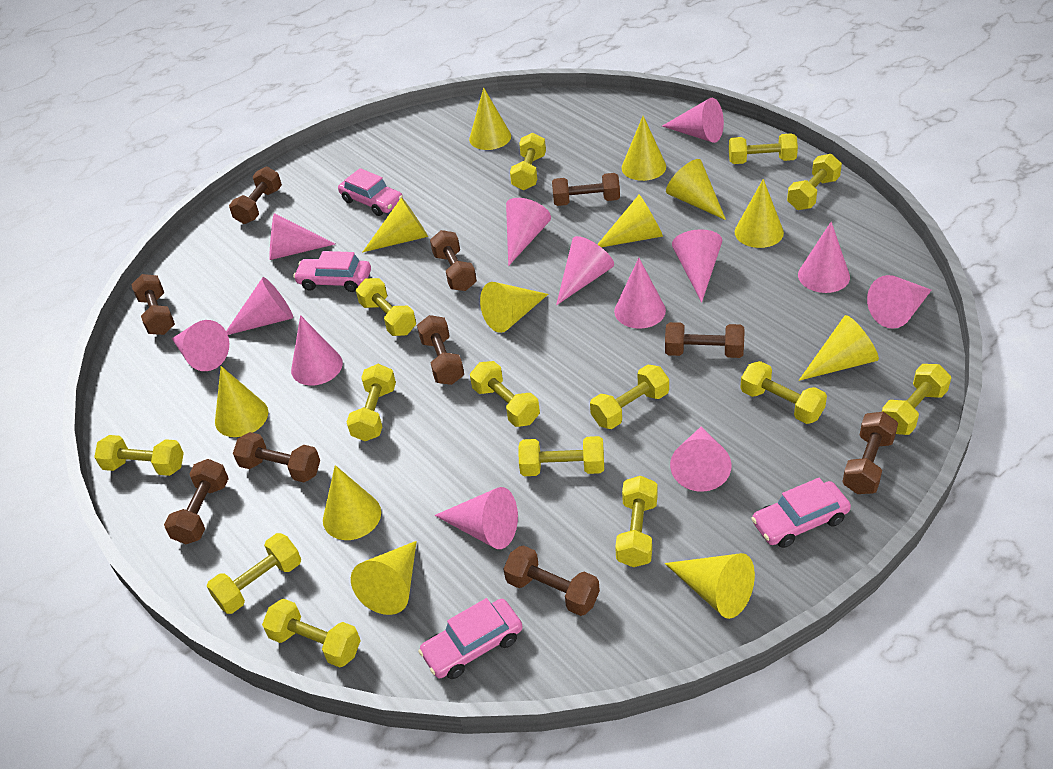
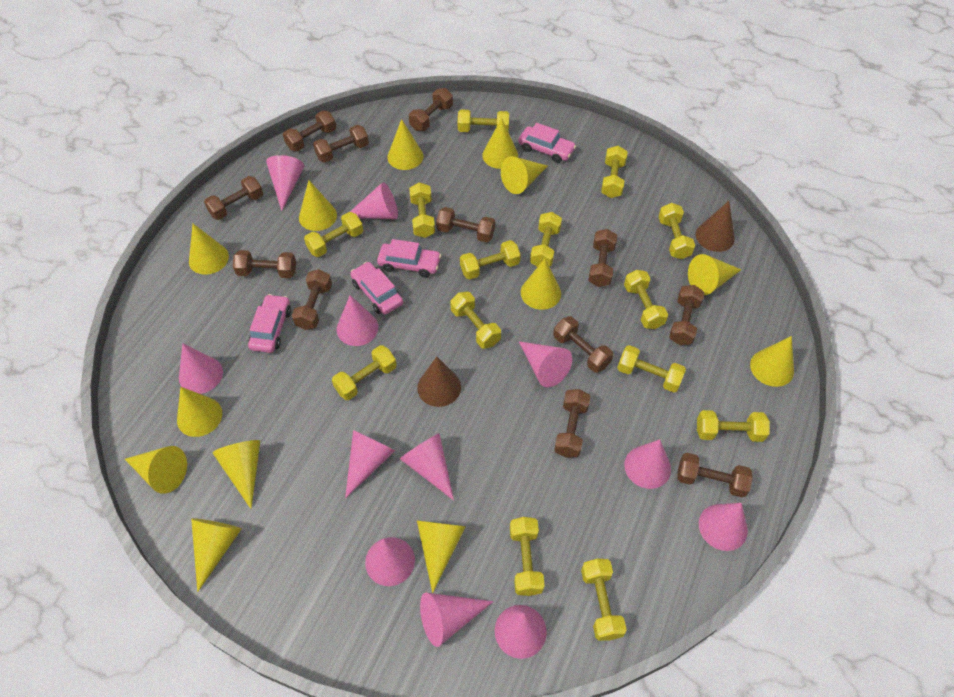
brown cone: none = 0 -> [417,356,461,407] [696,201,735,252] = 2
brown dumbbell: [131,274,175,335] [164,459,229,544] [229,167,282,224] [233,432,320,482] [417,315,464,385] [430,230,477,291] [504,545,600,616] [552,173,620,206] [665,322,745,358] [842,412,898,494] = 10 -> [204,176,263,220] [233,250,296,278] [283,111,336,151] [292,269,332,330] [313,125,369,163] [409,88,453,131] [436,207,495,243] [553,317,613,373] [554,389,591,458] [588,229,617,287] [669,285,704,345] [677,453,753,497] = 12
pink cone: [172,320,229,371] [226,277,293,335] [269,213,335,260] [291,315,343,386] [434,487,518,549] [506,198,551,266] [556,236,614,305] [614,258,666,329] [662,98,724,143] [670,427,732,492] [672,229,722,303] [798,222,850,293] [867,275,932,329] = 13 -> [179,343,223,394] [266,155,304,211] [337,295,378,346] [345,430,396,498] [350,182,398,219] [365,537,415,586] [400,433,454,500] [420,592,494,647] [495,605,547,659] [519,341,572,387] [624,439,671,489] [699,503,748,551] = 12
yellow cone: [215,366,268,437] [323,465,381,540] [351,541,417,615] [363,197,428,252] [469,87,511,150] [480,282,548,333] [597,195,663,247] [622,116,666,181] [664,553,755,619] [666,159,726,220] [735,179,784,248] [799,315,879,381] = 12 -> [125,446,187,494] [177,387,222,437] [189,224,229,275] [191,518,241,592] [212,440,260,509] [299,180,337,231] [387,119,423,170] [417,521,466,593] [482,118,518,169] [501,156,548,194] [521,259,561,310] [688,254,742,295] [750,336,794,387] = 13

